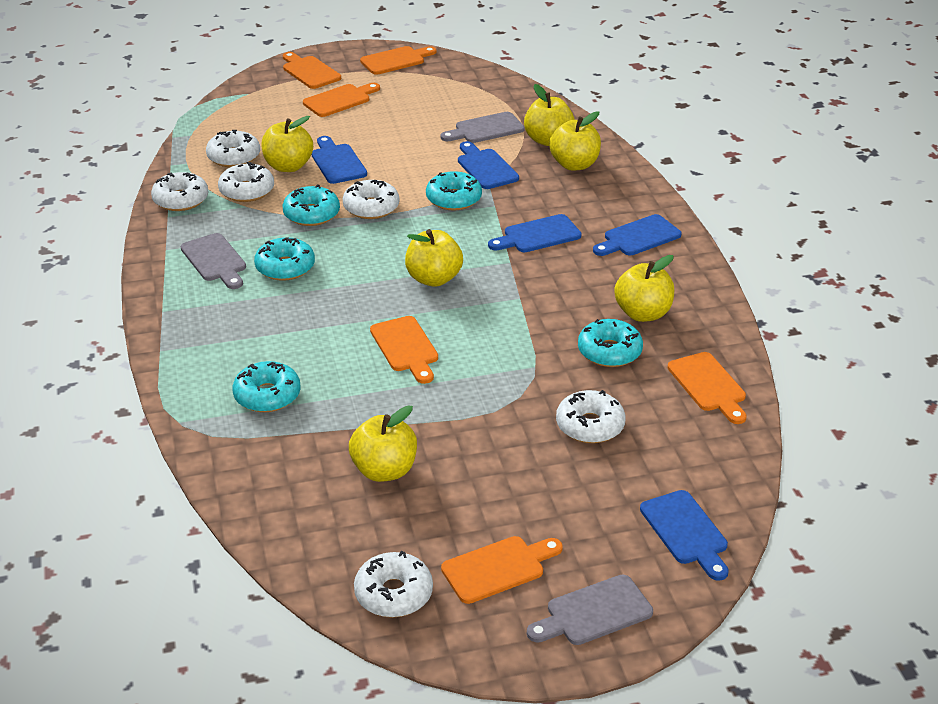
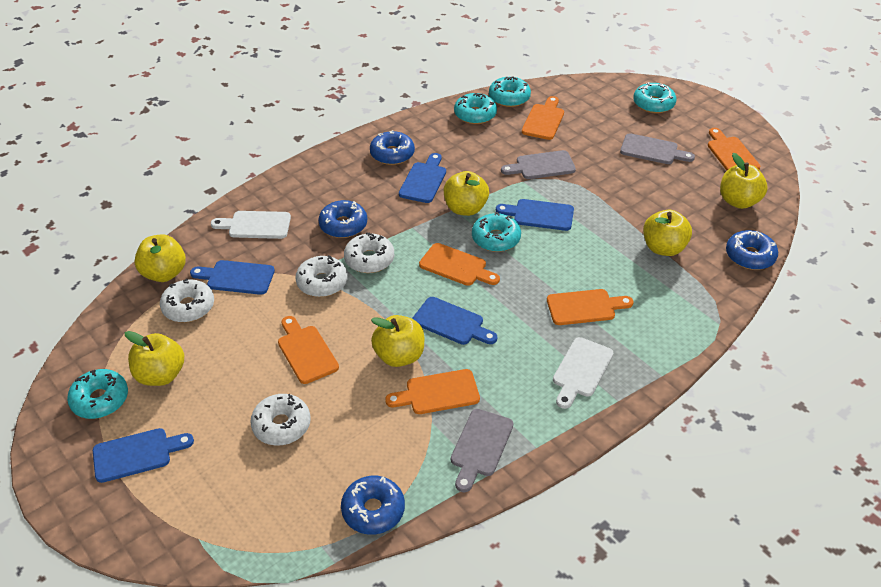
blue donut: none = 0 -> [318,200,367,238] [341,476,405,535] [370,130,415,165] [726,230,778,270] = 4
white cutting board: none = 0 -> [211,211,291,239] [553,337,613,409] = 2
white donut: [151,172,208,211] [206,130,260,167] [218,162,274,202] [343,180,399,219] [354,551,433,618] [556,390,626,443] = 6 -> [160,279,214,322] [250,394,311,446] [295,255,348,297] [344,232,394,273] = 4

